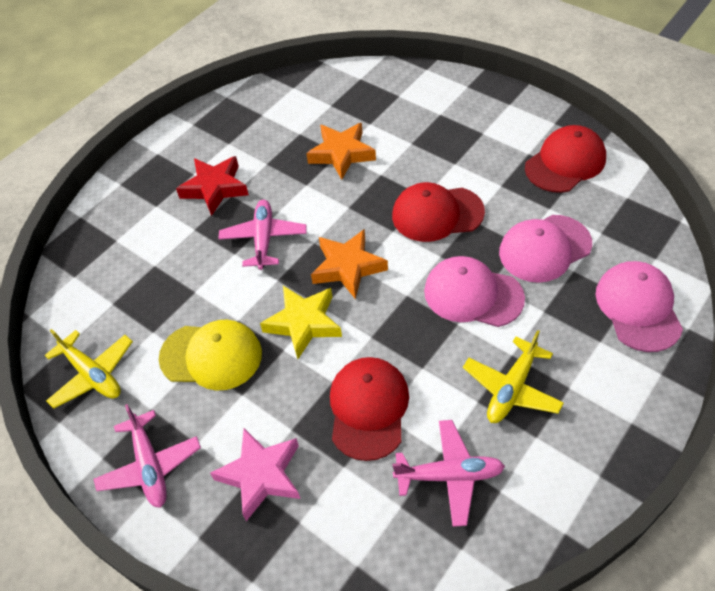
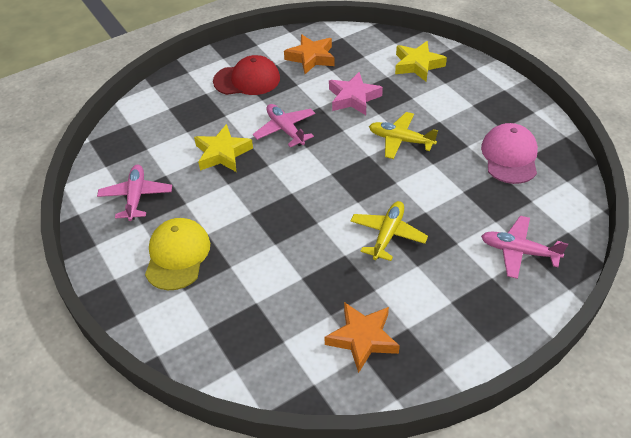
pink cap: [424,256,525,327] [499,215,592,283] [596,261,683,352] = 3 -> [481,123,538,184] = 1
red cap: [330,357,409,461] [392,182,485,242] [525,125,606,193] = 3 -> [213,55,280,95] = 1
red star: [176,156,249,216] = 1 -> none = 0
yellow star: [260,286,342,359] = 1 -> [194,124,253,172] [395,41,447,81] = 2

